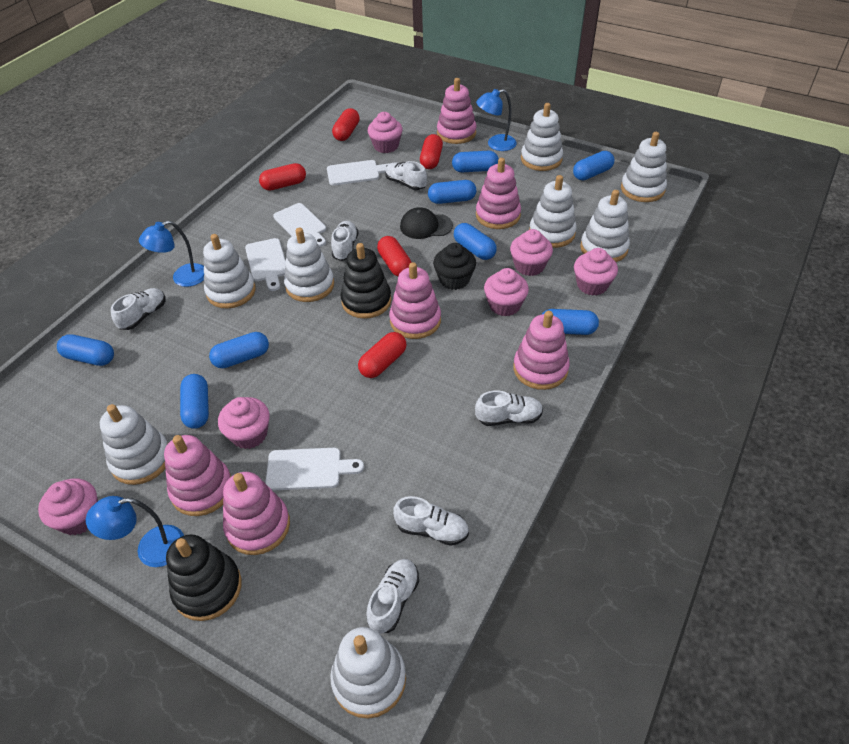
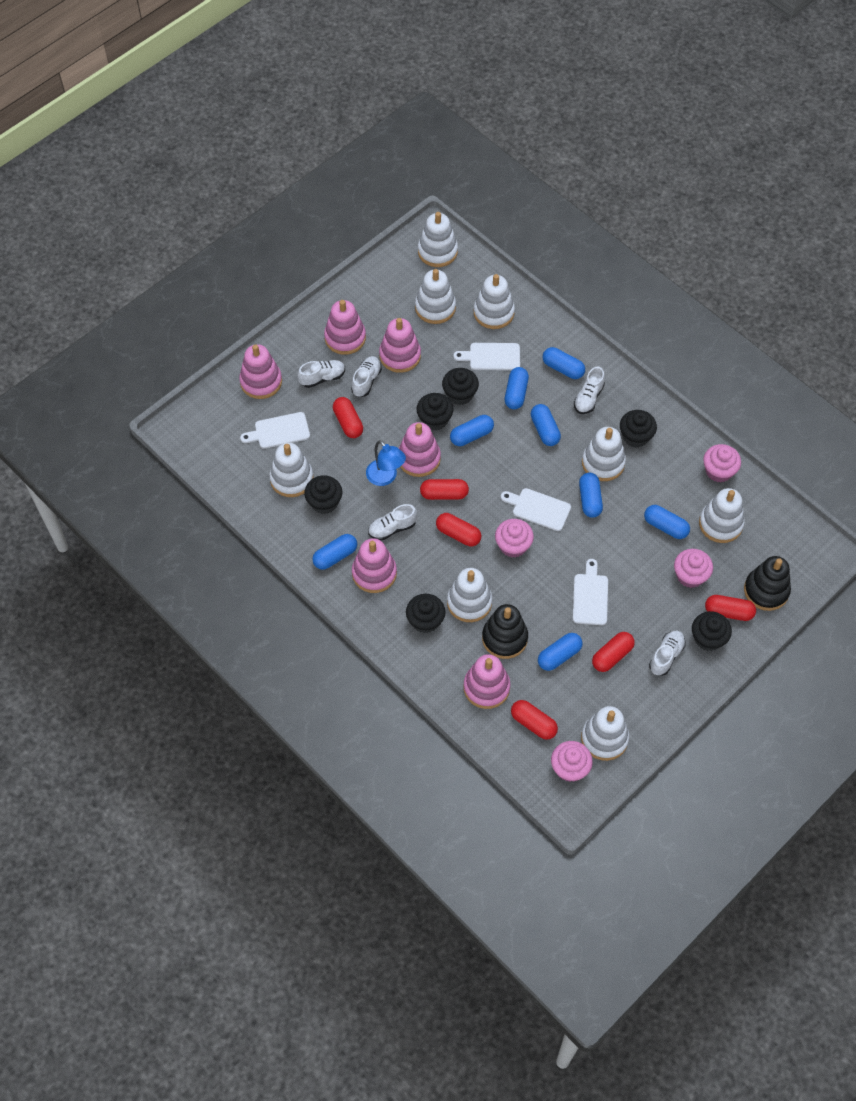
black cap: [400,207,453,239] = 1 -> none = 0
black cupcake: [433,243,476,290] = 1 -> [304,475,342,514] [406,594,446,633] [416,393,454,431] [442,368,479,405] [620,410,657,448] [692,611,732,651] = 6
blue lamp: [86,496,184,567] [139,221,204,287] [476,89,517,151] = 3 -> [366,440,406,486] = 1
pink cupcake: [38,478,98,535] [218,397,270,449] [368,112,403,153] [484,268,529,316] [510,229,553,276] [574,248,618,296] = 6 -> [495,519,534,558] [551,741,593,782] [674,549,713,588] [703,444,741,482] = 4
red capsule: [259,163,306,191] [332,108,360,141] [358,332,407,378] [377,236,411,276] [420,134,443,169] = 5 -> [333,397,363,438] [420,479,469,500] [436,513,481,546] [511,700,558,740] [592,632,635,672] [705,595,756,621] = 6
white shoe: [111,288,165,330] [331,221,358,261] [366,559,419,634] [385,161,427,190] [393,496,469,546] [475,390,543,426] = 6 -> [297,360,345,388] [351,356,382,397] [368,504,417,541] [574,366,605,414] [649,631,686,676] = 5

